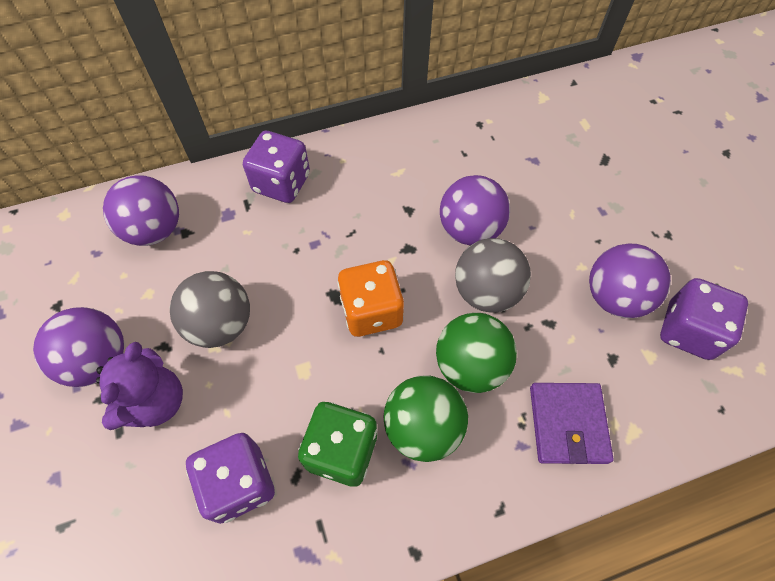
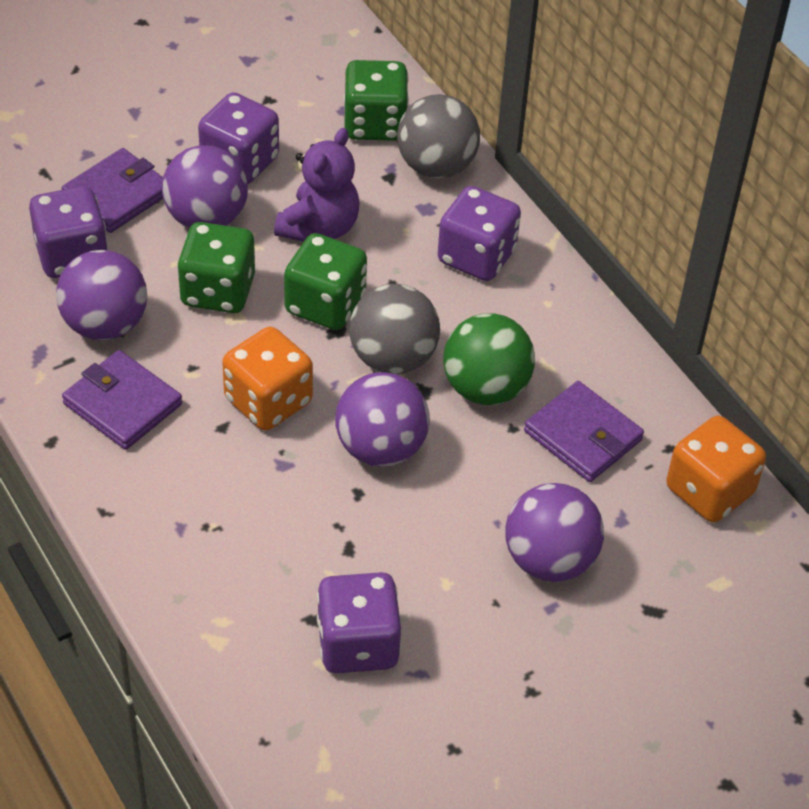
green ball: [383,376,468,462] [436,313,517,393] = 2 -> [443,313,535,405] = 1
green dice: [298,402,377,487] = 1 -> [177,222,255,313] [284,233,367,330] [344,60,409,141] = 3
orange dice: [337,260,404,337] = 1 -> [222,327,313,431] [666,416,766,523] = 2
purple dice: [186,433,275,524] [243,131,310,203] [660,278,748,360] = 3 -> [29,186,108,278] [198,92,279,184] [317,572,401,674] [438,186,521,281] = 4
purple wallet: [530,383,614,464] = 1 -> [61,148,163,233] [62,350,182,450] [524,381,644,482] = 3

